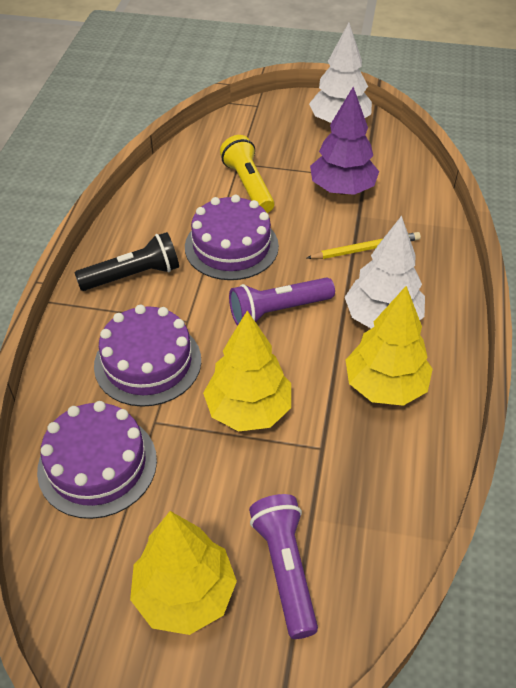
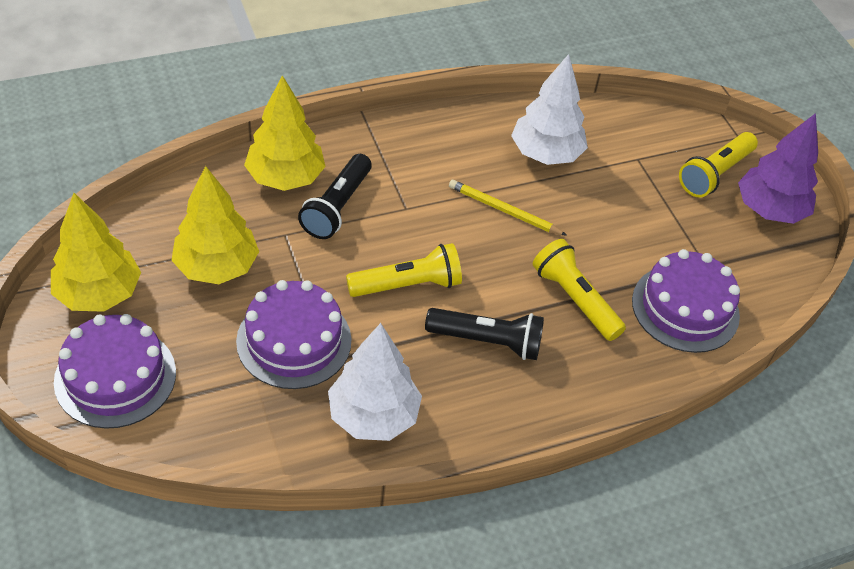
black flashlight: [75,232,179,291] = 1 -> [298,154,372,239] [425,308,544,360] = 2
purple flashlight: [229,278,335,326] [249,494,318,639] = 2 -> none = 0
yellow flashlight: [220,135,274,213] = 1 -> [346,243,462,297] [533,239,626,341] [679,132,758,198] = 3

